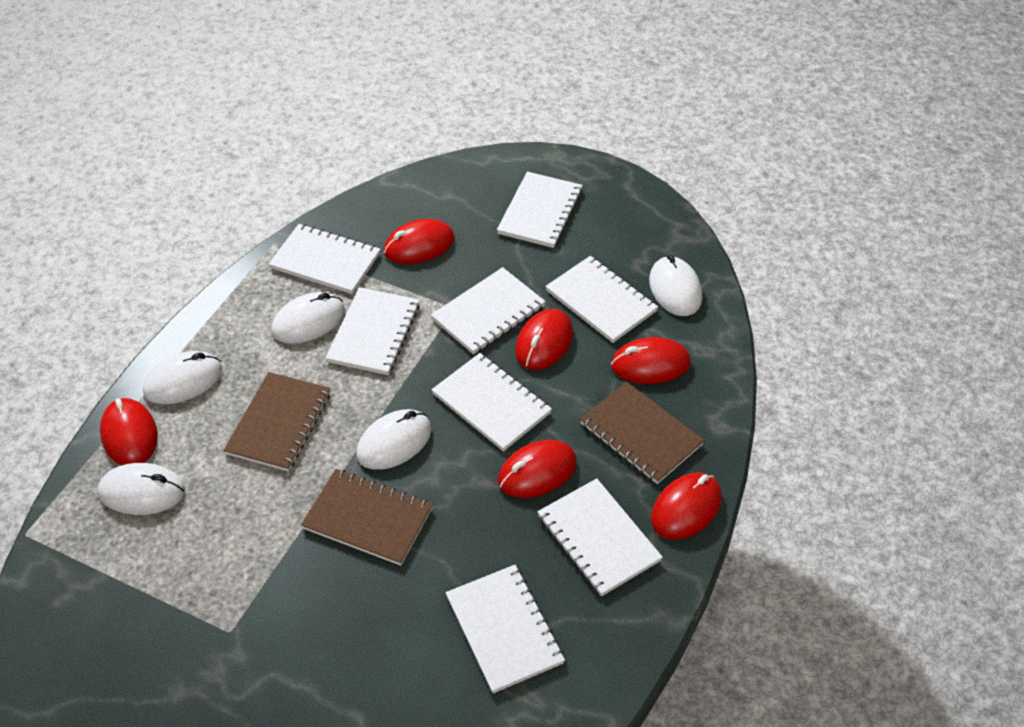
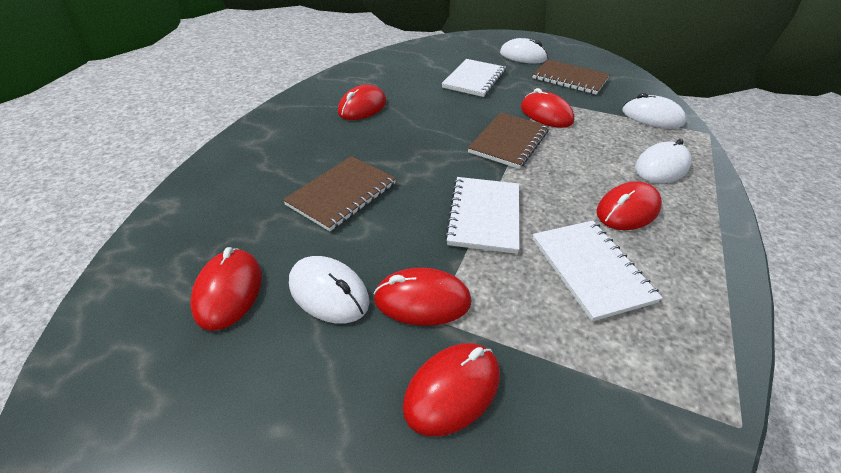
white mouse: [98,463,185,515] [143,351,222,404] [271,292,345,344] [356,409,431,470] [649,255,702,316] = 5 -> [289,256,370,324] [500,38,548,63] [622,93,686,128] [635,139,691,183] = 4
white notebook: [269,224,380,294] [325,287,420,375] [431,267,546,355] [432,353,552,452] [446,565,565,693] [497,172,583,248] [537,478,663,596] [545,256,658,343] = 8 -> [442,59,506,97] [445,177,519,254] [532,220,663,322] = 3

